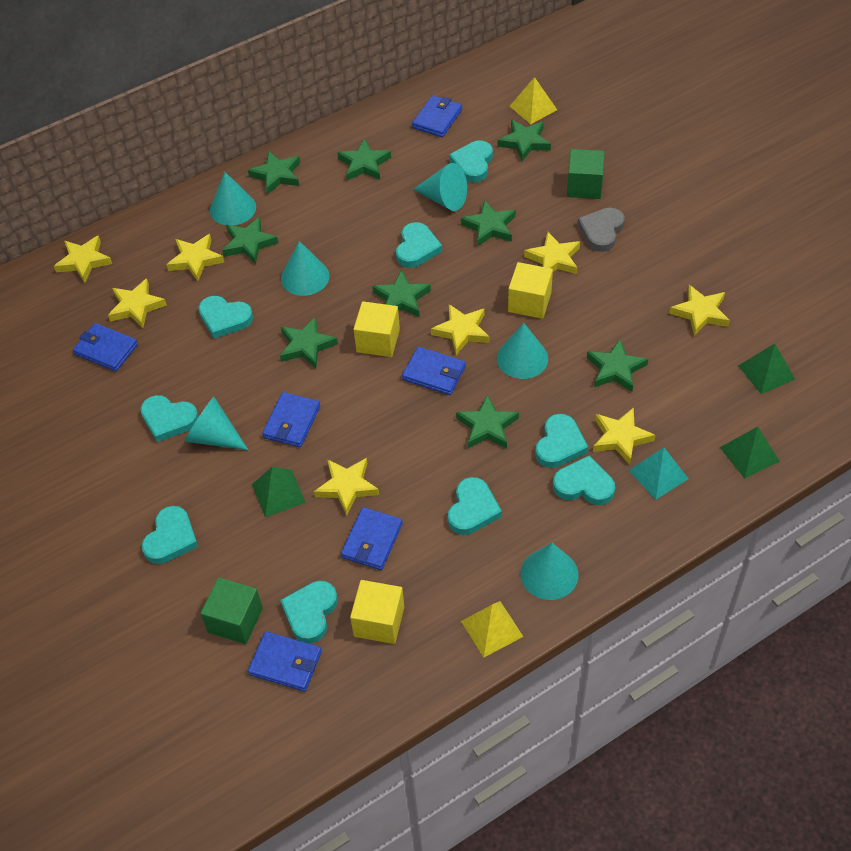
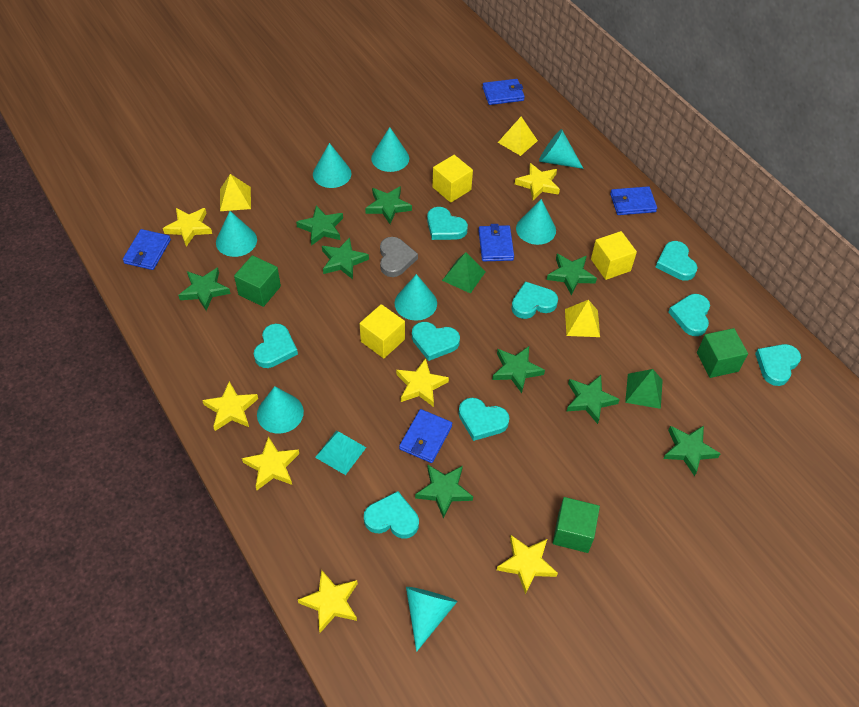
blue wallet: [73,323,138,371] [248,631,322,691] [262,392,320,447] [341,507,403,570] [402,346,466,395] [412,95,462,137] = 6 -> [123,229,171,270] [399,409,452,463] [478,224,514,261] [482,79,525,105] [610,186,657,215] = 5
green cube: [200,577,263,644] [567,149,605,199] = 2 -> [234,255,281,307] [553,497,600,553] [697,328,748,378] = 3
green pyramid: [252,467,306,517] [720,427,780,479] [738,344,795,394] = 3 -> [442,252,485,294] [625,369,663,409] = 2
turquoise cone: [184,397,248,450] [210,172,256,226] [281,241,330,296] [413,163,467,211] [497,323,548,379] [520,543,578,600] = 6 -> [216,211,257,257] [257,386,304,433] [313,143,351,188] [371,127,409,172] [395,274,437,321] [406,587,458,652] [516,199,556,245] [539,129,584,169] = 8
yellow pyramid: [461,601,524,657] [510,77,557,124] = 2 -> [220,174,251,211] [498,117,538,156] [565,300,600,337] = 3
yellow star: [54,235,112,283] [108,278,167,328] [166,234,225,281] [314,458,379,516] [431,304,490,355] [524,232,580,274] [593,407,656,465] [669,285,730,336] = 8 -> [163,208,212,247] [202,381,258,431] [242,436,299,490] [298,570,358,633] [396,358,449,407] [497,535,558,595] [515,163,560,200] = 7

